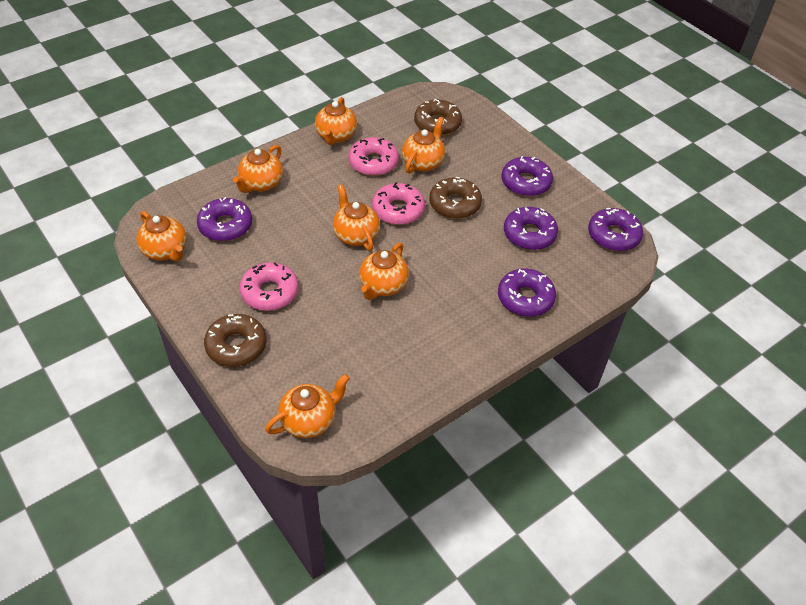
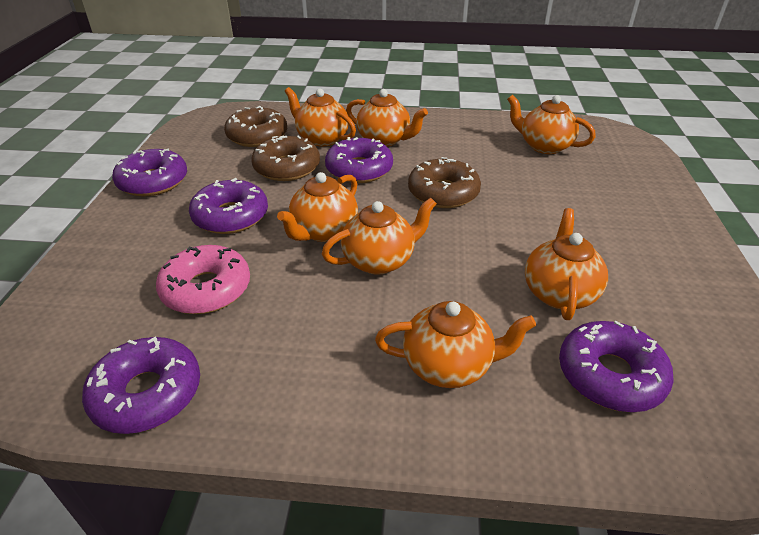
pink donut: [240,262,298,311] [348,137,399,176] [372,182,425,225] = 3 -> [156,245,250,314] = 1

